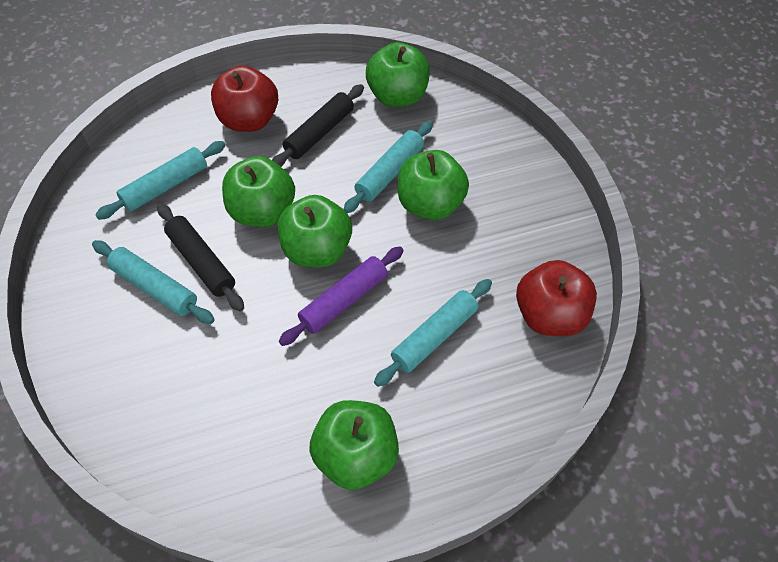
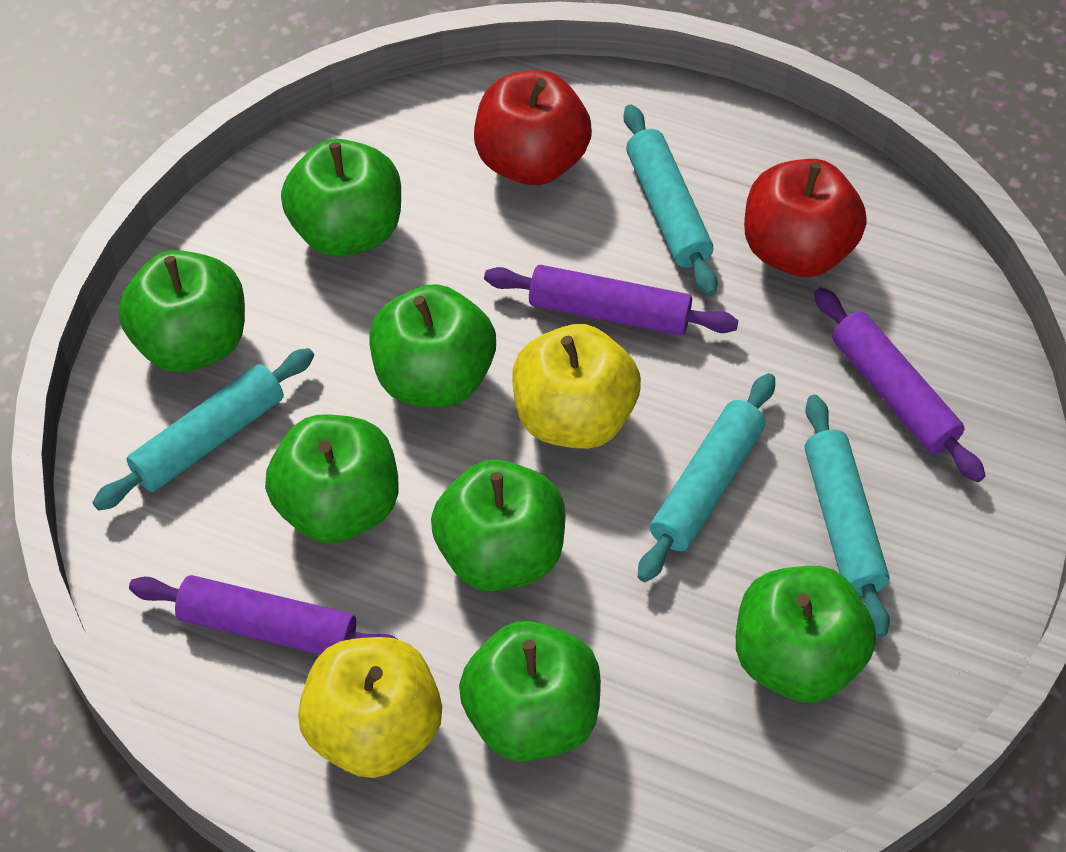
black rolling pin: [157,204,244,311] [272,84,364,167] = 2 -> none = 0
green apple: [222,156,295,227] [277,195,352,267] [309,400,399,490] [366,42,430,107] [398,150,469,220] = 5 -> [118,250,245,372] [265,414,399,544] [281,139,401,257] [369,284,496,407] [431,460,566,591] [459,621,601,762] [736,566,876,703] = 7
purple rolling pin: [279,246,404,346] = 1 -> [129,575,397,655] [484,265,738,336] [814,287,985,482] = 3
yellow apple: none = 0 -> [298,637,442,778] [512,324,641,449] = 2

